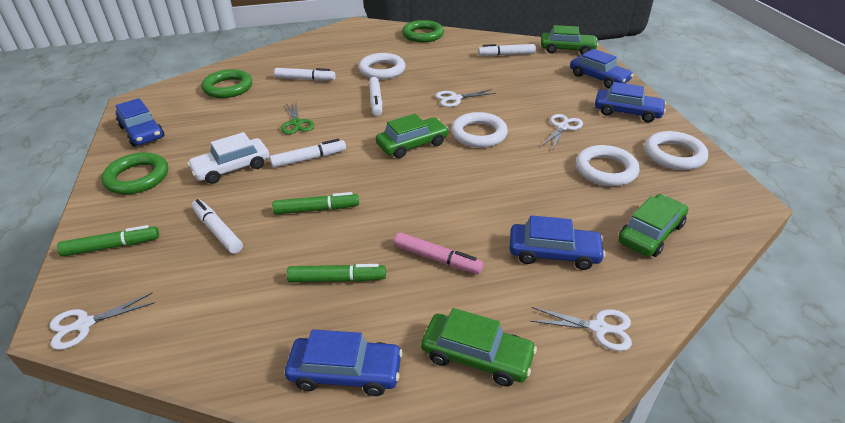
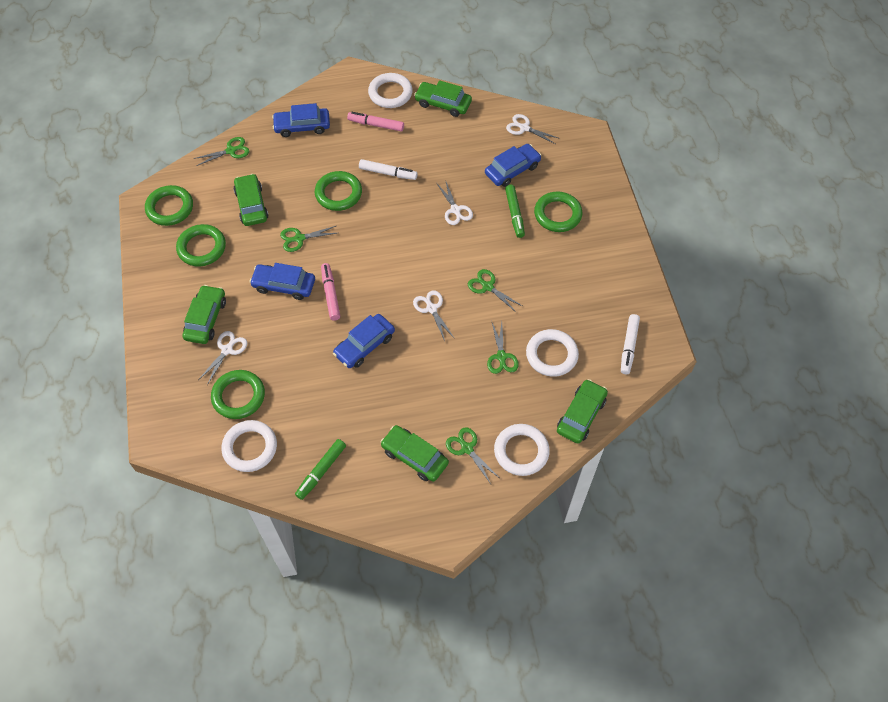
blue car: [115,98,164,147] [285,329,403,396] [510,215,605,270] [570,49,633,88] [595,82,666,122] = 5 -> [250,263,315,300] [272,103,330,137] [333,314,395,368] [485,144,541,187] = 4
green car: [376,114,449,158] [421,308,537,386] [541,25,598,55] [618,194,688,257] = 4 -> [182,285,226,344] [234,174,268,226] [380,425,449,482] [414,80,472,117] [557,379,608,444] = 5
green marker: [57,225,159,257] [272,192,359,214] [287,264,386,283] = 3 -> [295,439,346,500] [505,185,525,238] = 2
green ring: [101,152,168,194] [202,69,252,98] [402,20,444,43] = 3 -> [145,185,193,226] [176,224,226,266] [211,370,265,419] [315,171,362,211] [534,192,583,232] = 5
green scissors: [281,103,314,134] = 1 -> [193,137,250,166] [280,226,337,252] [446,427,498,484] [468,269,522,312] [487,320,519,374] = 5
pink marker: [394,232,484,274] = 1 -> [321,263,340,321] [347,112,404,132] = 2
white car: [187,132,269,184] = 1 -> none = 0
white marker: [192,199,243,254] [270,139,346,168] [274,68,336,81] [369,77,382,116] [478,44,536,56] = 5 -> [359,159,418,180] [621,314,640,374] = 2

